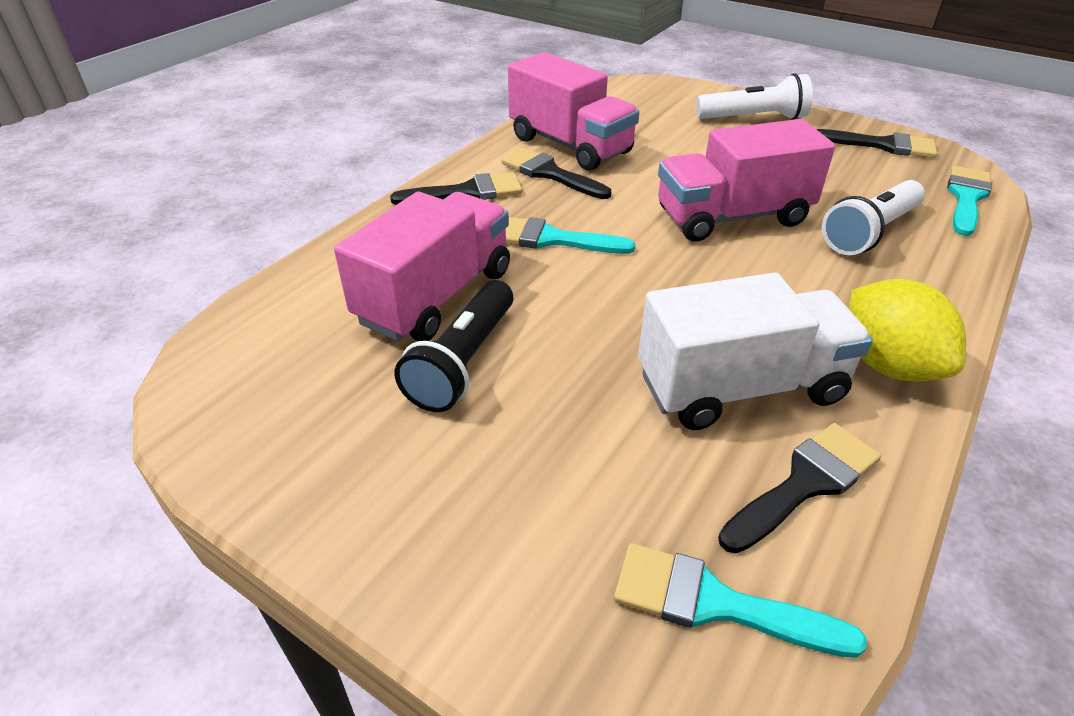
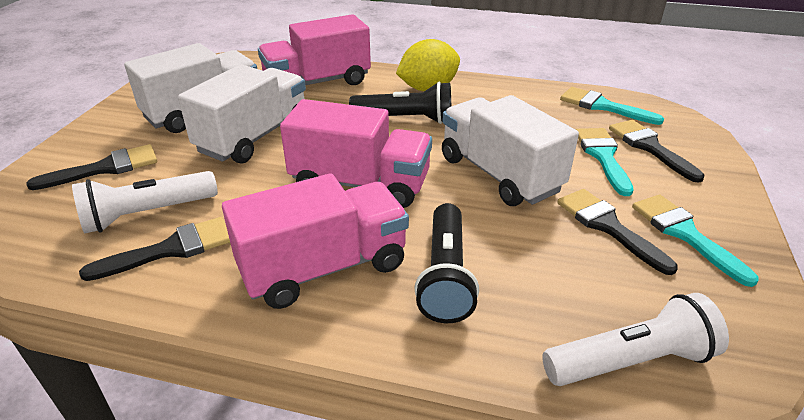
black flashlight: [394,280,513,412] = 1 -> [349,82,451,124] [414,203,479,323] = 2
white truck: [638,272,873,430] = 1 -> [124,43,257,133] [178,64,306,163] [442,95,579,206] = 3

